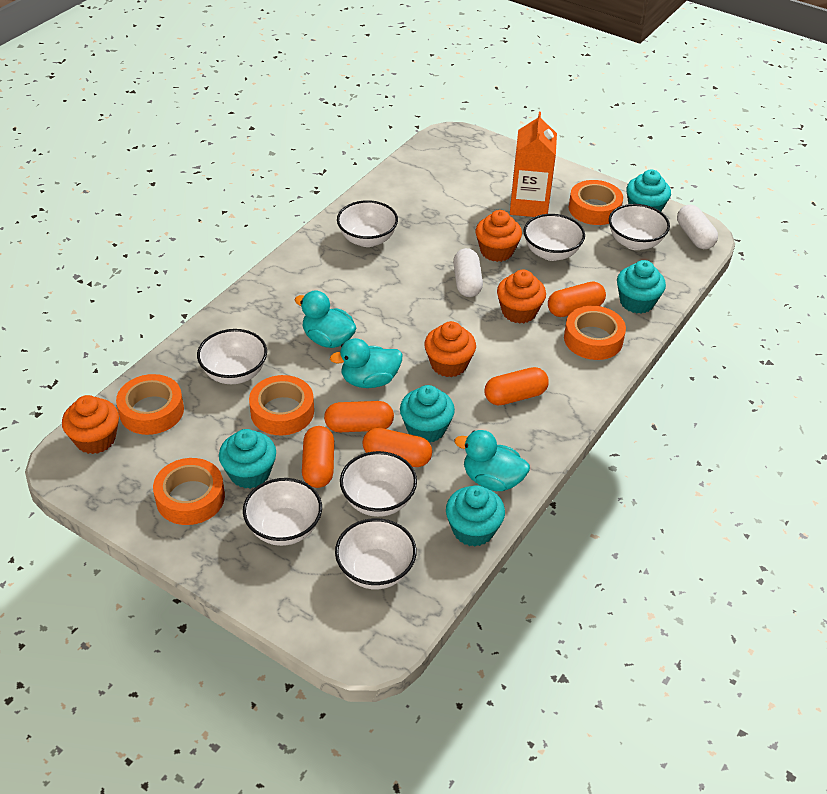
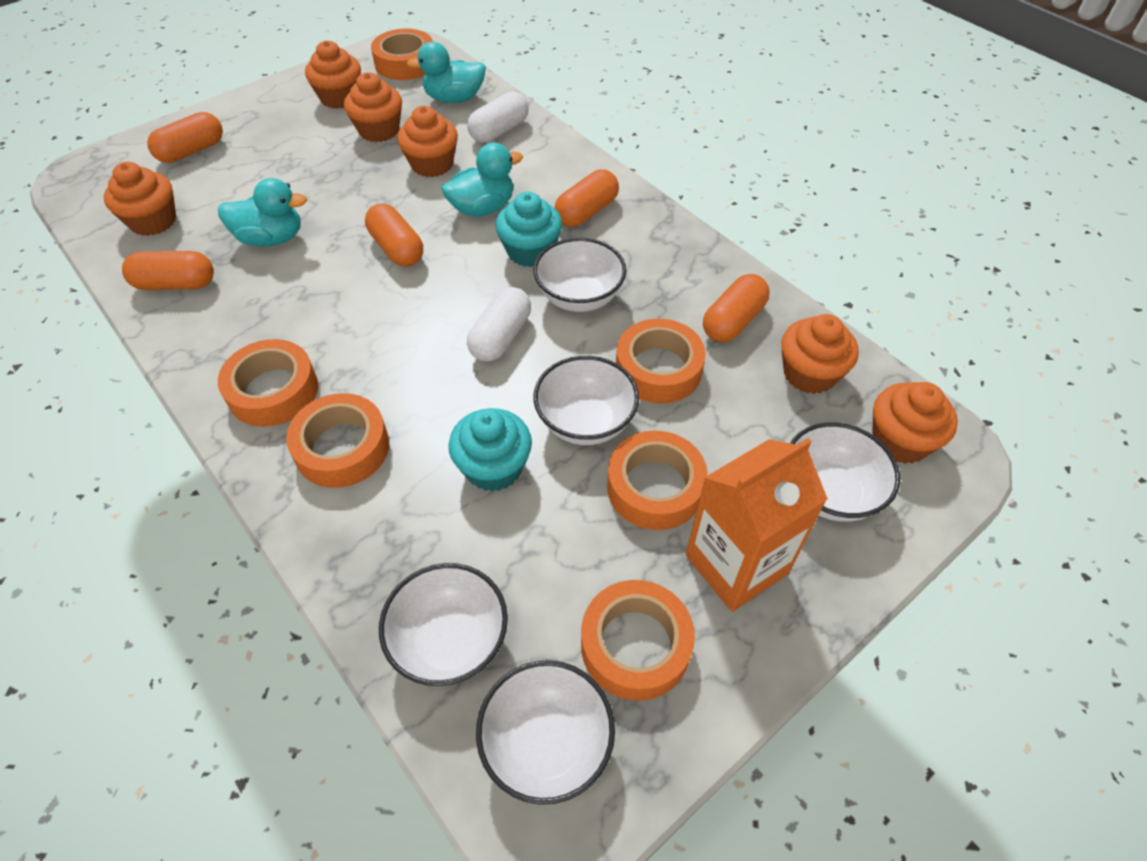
orange cupcake: [62,395,119,454] [424,321,476,377] [476,210,522,262] [497,270,546,324] = 4 -> [104,162,176,236] [305,41,361,109] [344,72,402,142] [397,106,458,177] [781,314,859,394] [872,382,958,464] = 6
orange tape: [116,374,184,435] [153,458,225,525] [249,375,314,435] [564,306,626,360] [569,180,623,225] = 5 -> [218,339,318,427] [286,393,389,488] [371,28,433,80] [581,580,695,701] [607,430,707,530] [616,319,706,403] = 6
turquoise cupcake: [219,429,276,489] [400,385,455,443] [446,485,505,547] [617,260,666,314] [626,170,671,211] = 5 -> [449,408,532,492] [496,192,562,267] = 2
white bowl: [197,329,267,384] [243,478,322,546] [335,518,417,589] [337,200,398,247] [340,451,417,517] [523,214,585,261] [609,204,670,250] = 7 -> [379,563,508,686] [476,660,615,805] [533,238,626,312] [533,356,639,445] [790,422,900,521] = 5

